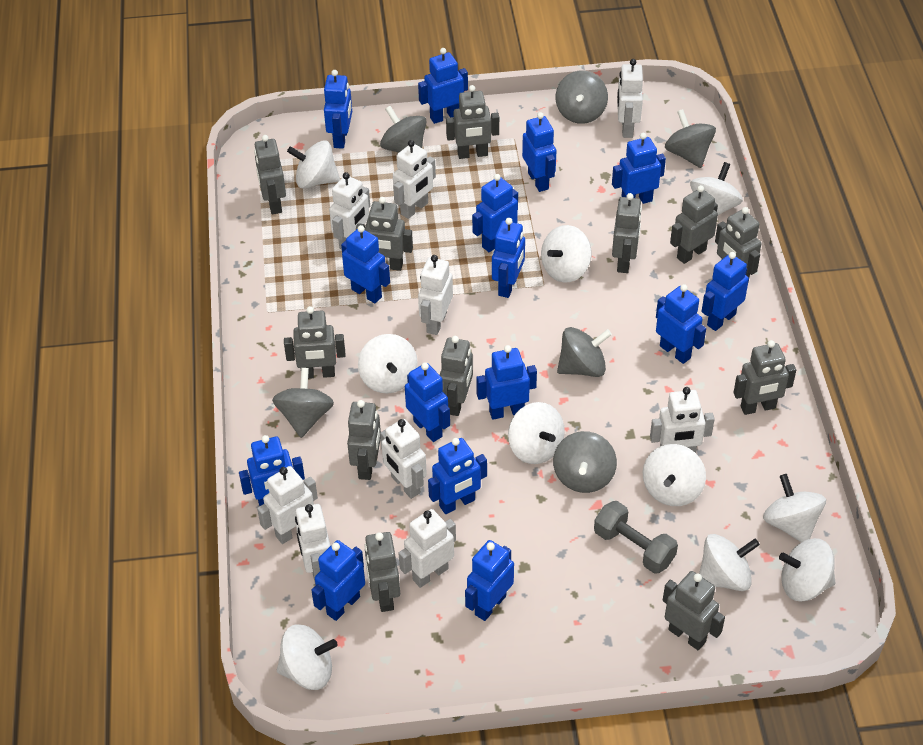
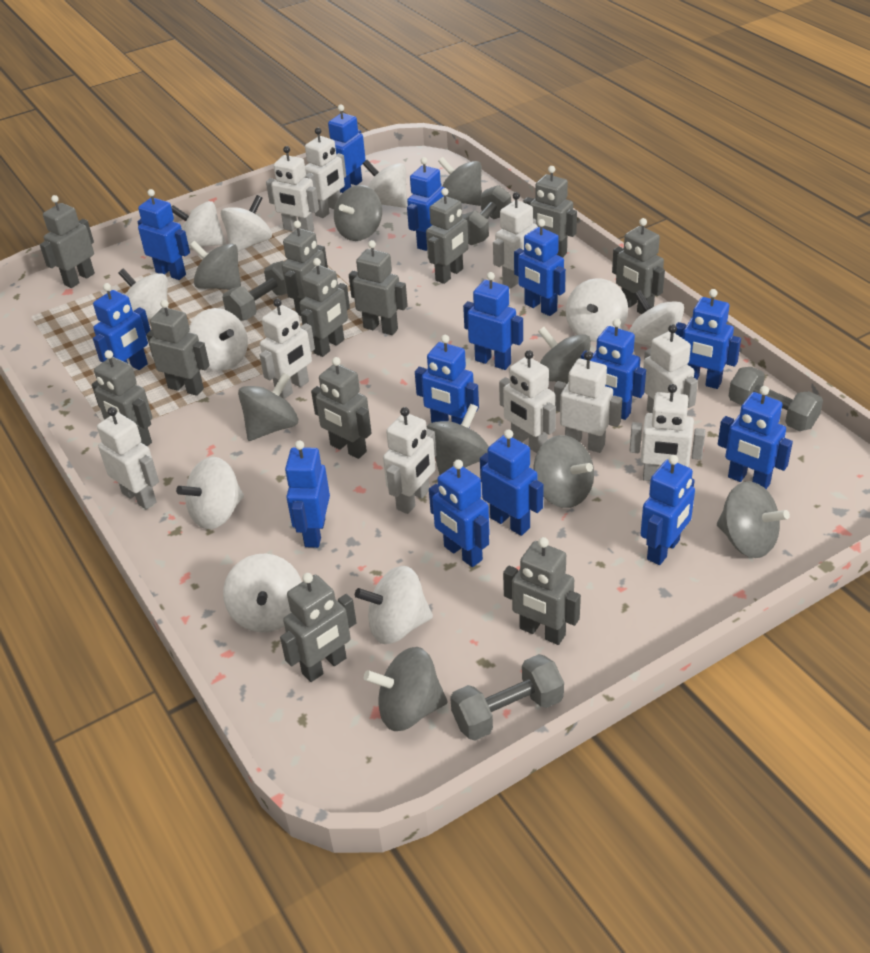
blue robot: [239,435,305,506] [311,540,365,621] [324,70,352,149] [341,225,390,303] [405,362,450,442] [418,48,468,124] [428,438,487,514] [465,540,514,621] [472,174,518,252] [476,345,537,420] [492,218,525,298] [522,112,556,192] [612,133,666,204] [656,284,706,364] [702,252,749,331] = 15 -> [93,283,150,370] [137,189,190,280] [285,440,330,548] [328,105,366,193] [407,157,444,251] [415,335,479,427] [429,460,490,567] [463,272,523,370] [480,429,544,536] [514,219,566,316] [581,319,646,420] [641,455,695,565] [675,289,741,389] [718,386,793,489] = 14
grey dumbbell: [594,501,678,574] = 1 -> [222,261,287,321] [450,654,564,740] [465,185,511,245] [729,367,823,431] = 4
grey spinning top: [272,368,334,438] [380,106,427,153] [553,431,617,493] [556,71,608,124] [557,327,612,377] [665,109,716,168] = 6 -> [190,241,241,290] [238,372,298,441] [334,185,382,241] [364,647,447,731] [427,404,489,475] [438,157,482,206] [533,435,594,508] [538,327,591,384] [717,481,790,558] = 9
white robot: [257,466,318,544] [295,504,331,582] [329,172,370,249] [380,419,427,499] [393,140,436,219] [399,509,456,588] [418,255,453,335] [617,59,643,138] [650,387,715,453] = 9 -> [97,407,159,510] [259,298,315,399] [266,146,319,232] [304,128,346,218] [383,407,436,514] [493,192,538,288] [499,350,556,453] [554,351,622,453] [629,384,705,481] [643,324,698,413] = 10

